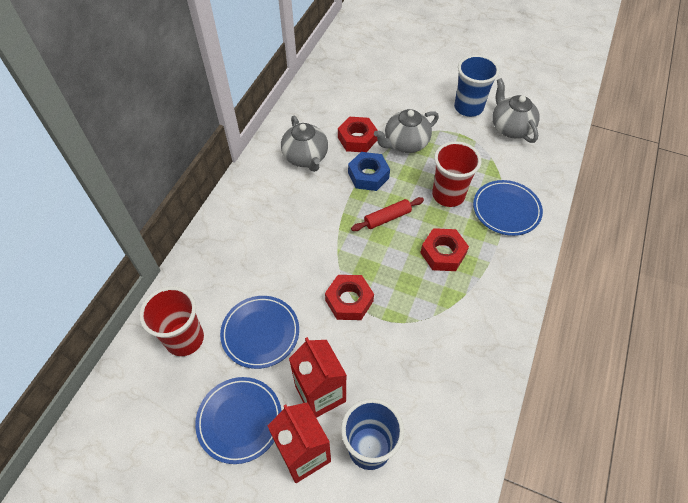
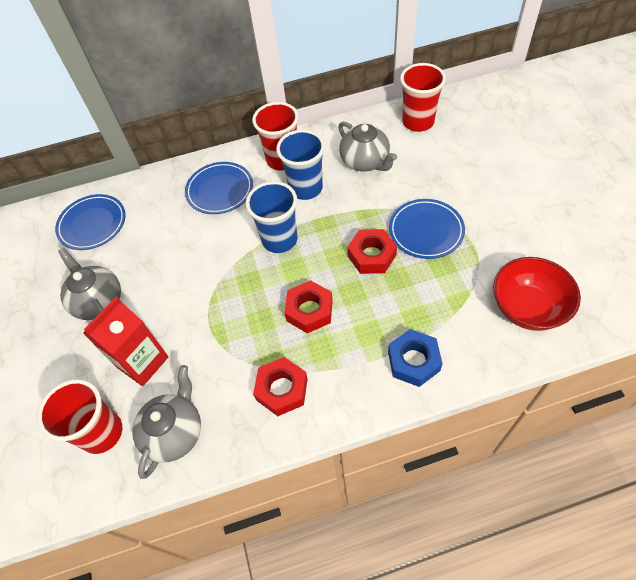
red bowl: none = 0 -> [493,257,581,331] = 1
red carton: [267,402,331,483] [289,337,347,418] = 2 -> [83,297,168,386] = 1
red cup: [139,286,204,356] [432,141,481,207] = 2 -> [37,379,122,454] [252,102,299,170] [400,63,446,132] = 3
red rolling pin: [351,197,424,231] = 1 -> none = 0

